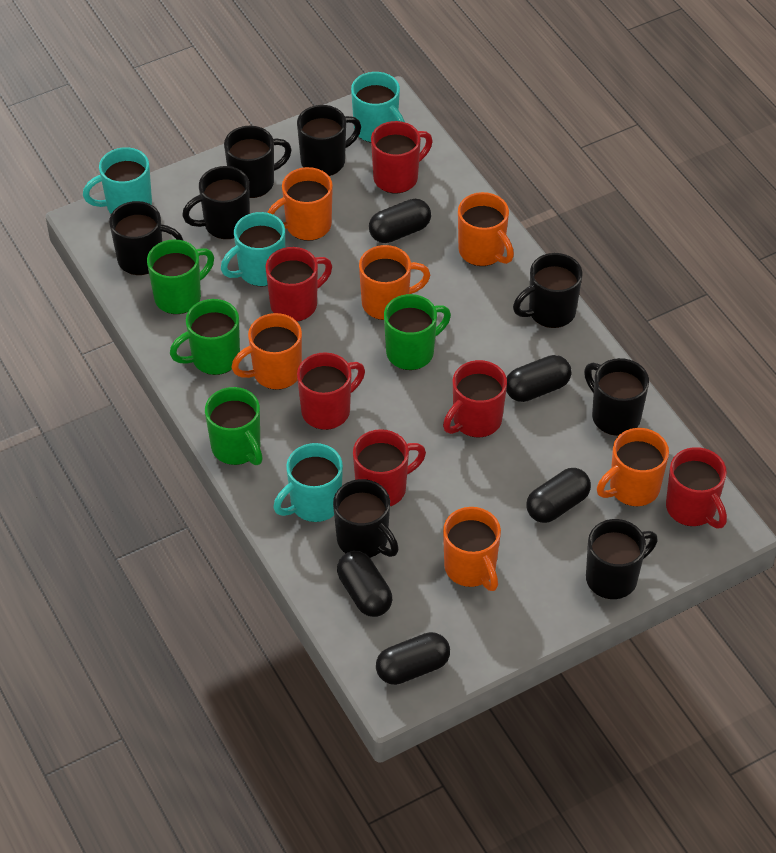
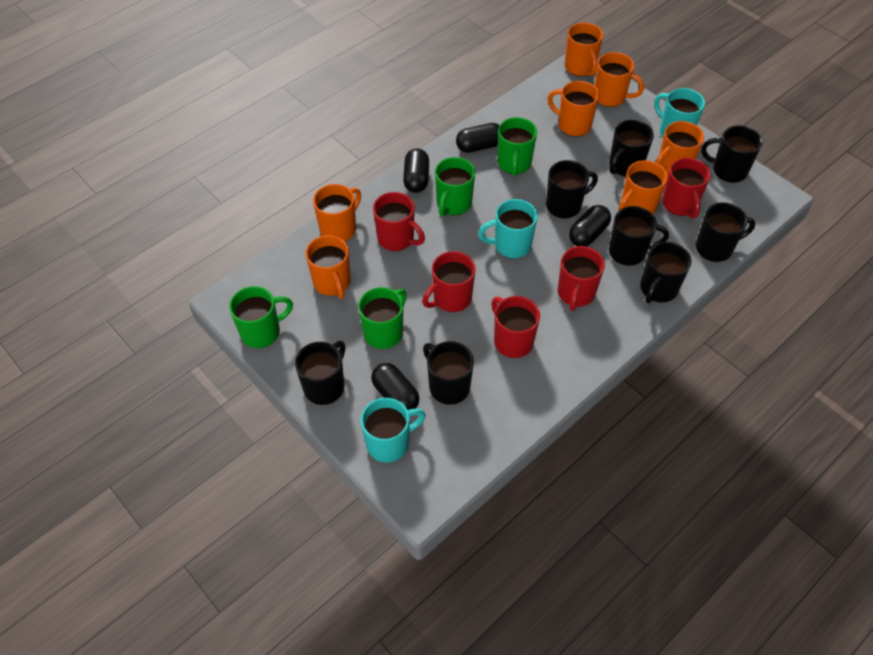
black capsule: [337,551,392,617] [369,199,431,243] [376,632,450,685] [506,355,571,402] [526,468,591,523] = 5 -> [371,363,420,410] [403,148,429,193] [456,123,500,153] [569,205,611,246] = 4
orange mug: [231,313,302,390] [267,167,333,241] [359,245,430,320] [443,507,501,591] [458,192,514,266] [597,428,669,506] = 6 -> [306,235,351,299] [313,184,361,241] [548,81,599,137] [565,22,603,76] [594,52,644,107] [618,160,668,214] [655,121,704,176] = 7
red mug: [266,247,332,322] [297,352,365,430] [353,429,426,506] [371,121,432,194] [443,360,507,438] [666,447,727,528] = 6 -> [373,192,425,251] [422,251,476,312] [491,296,540,358] [557,246,605,311] [662,158,711,218] = 5
turquoise mug: [83,147,152,214] [221,212,285,286] [273,443,343,522] [351,72,405,143] = 4 -> [361,398,426,463] [478,199,538,258] [654,88,705,137] = 3

